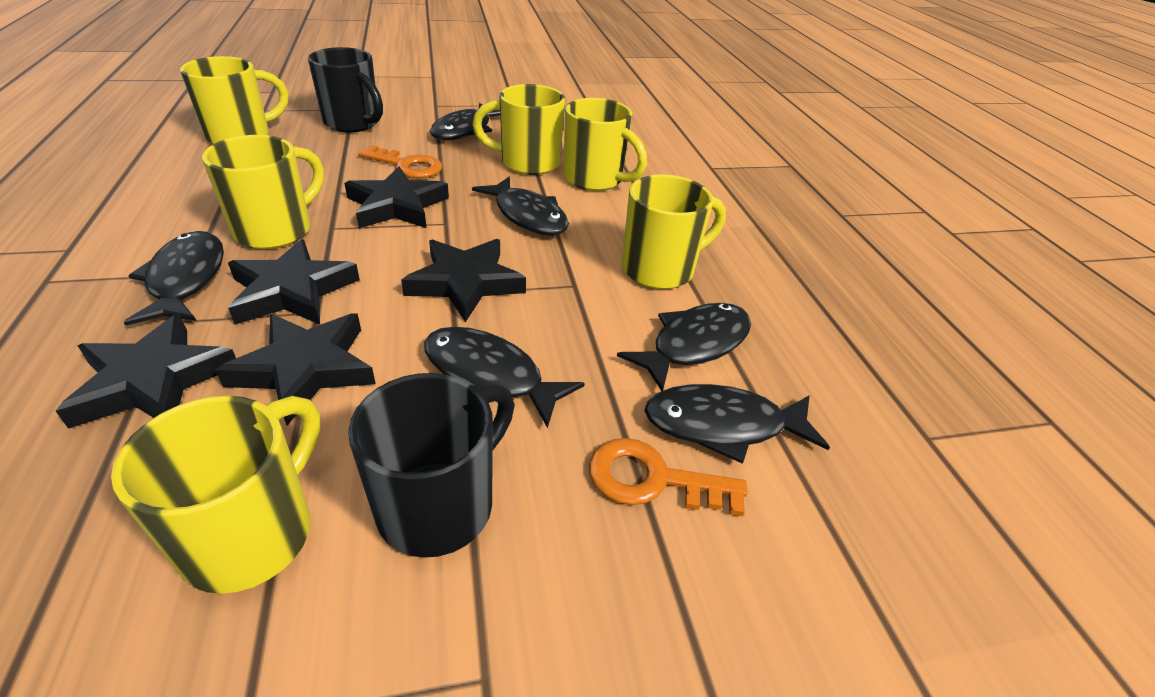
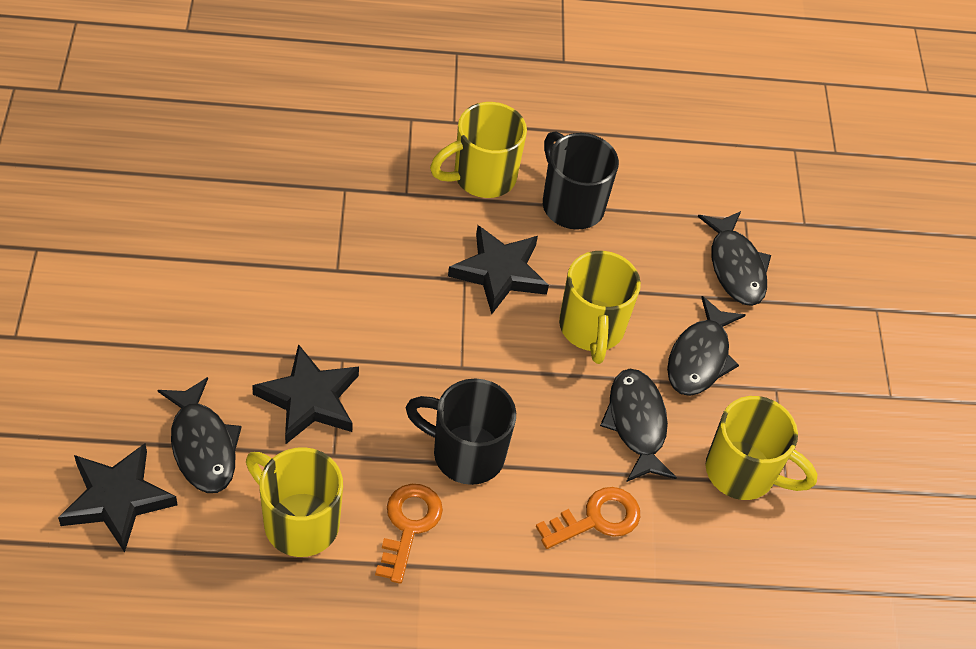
black fish: [123,231,224,326] [424,327,585,428] [430,103,500,140] [472,177,569,236] [617,303,751,391] [644,384,830,464] = 6 -> [158,377,242,493] [600,369,677,482] [667,296,745,396] [698,211,771,306] = 4
black star: [56,314,236,429] [215,313,376,425] [228,239,360,325] [344,167,449,228] [401,239,526,322] = 5 -> [58,443,178,553] [252,344,359,444] [448,225,549,314] = 3
yellow mug: [111,396,320,594] [180,56,288,144] [202,135,324,249] [472,84,565,175] [563,98,647,191] [622,175,726,289] = 6 -> [246,447,343,557] [430,102,527,198] [559,251,641,364] [706,396,817,500] = 4

